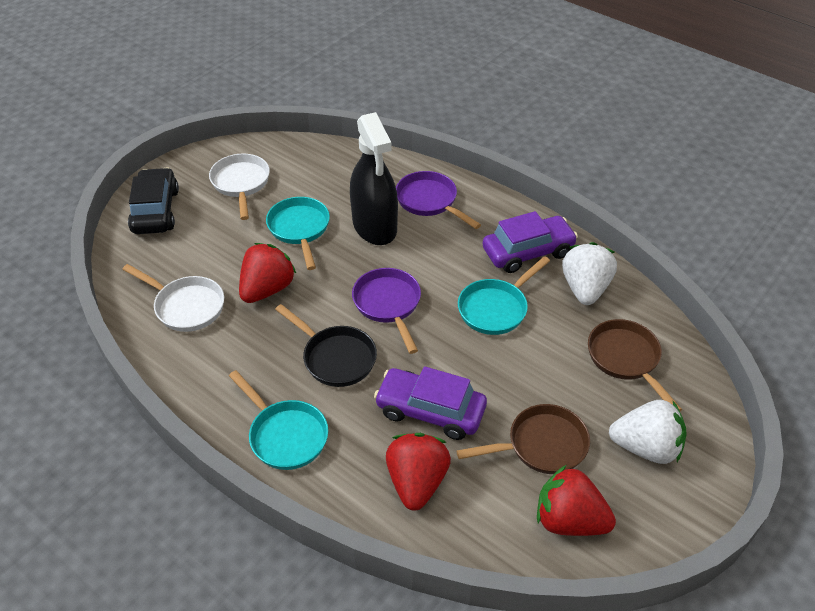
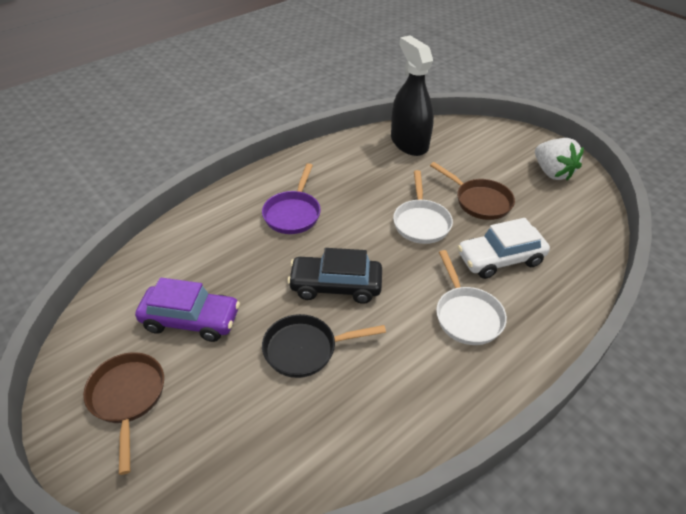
purple car: [374,366,487,440] [482,211,578,273] = 2 -> [135,278,240,342] = 1
purple pan: [352,268,421,354] [396,171,481,229] = 2 -> [262,163,321,234] = 1
red strawberry: [239,243,296,303] [386,433,451,511] [537,465,616,536] = 3 -> none = 0
turquoise pan: [229,370,328,470] [266,197,330,270] [458,256,550,335] = 3 -> none = 0
white car: none = 0 -> [458,218,550,279] = 1
white strawberry: [562,242,617,305] [609,400,687,464] = 2 -> [535,138,584,181] = 1

